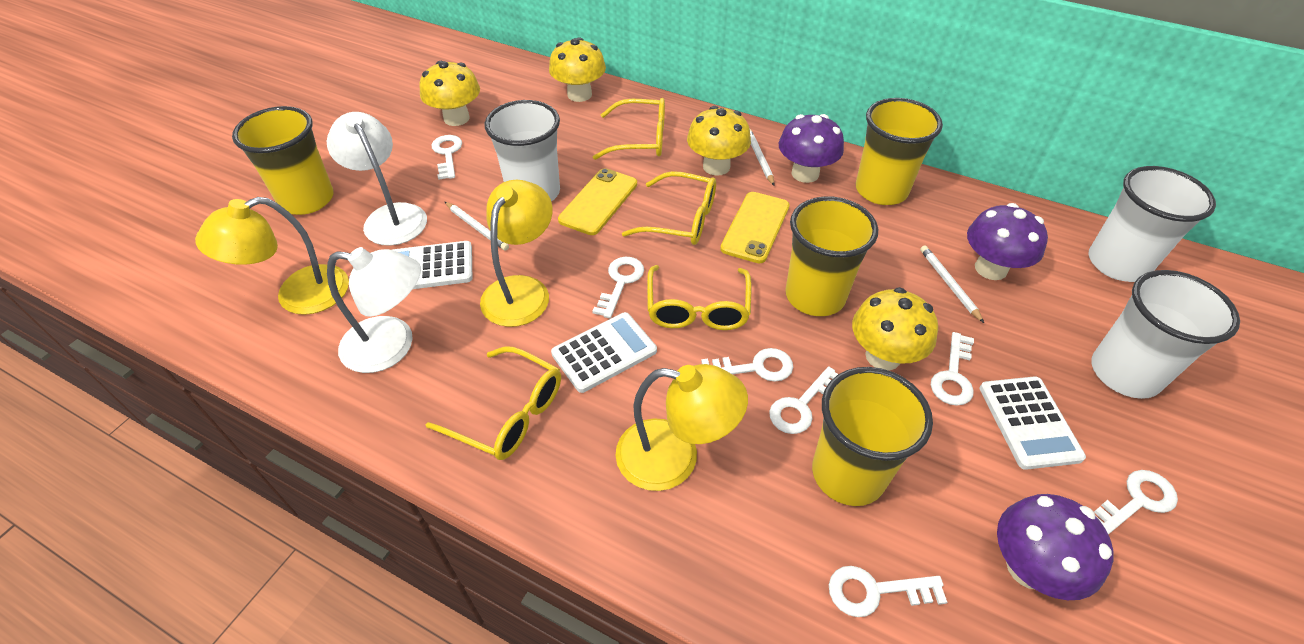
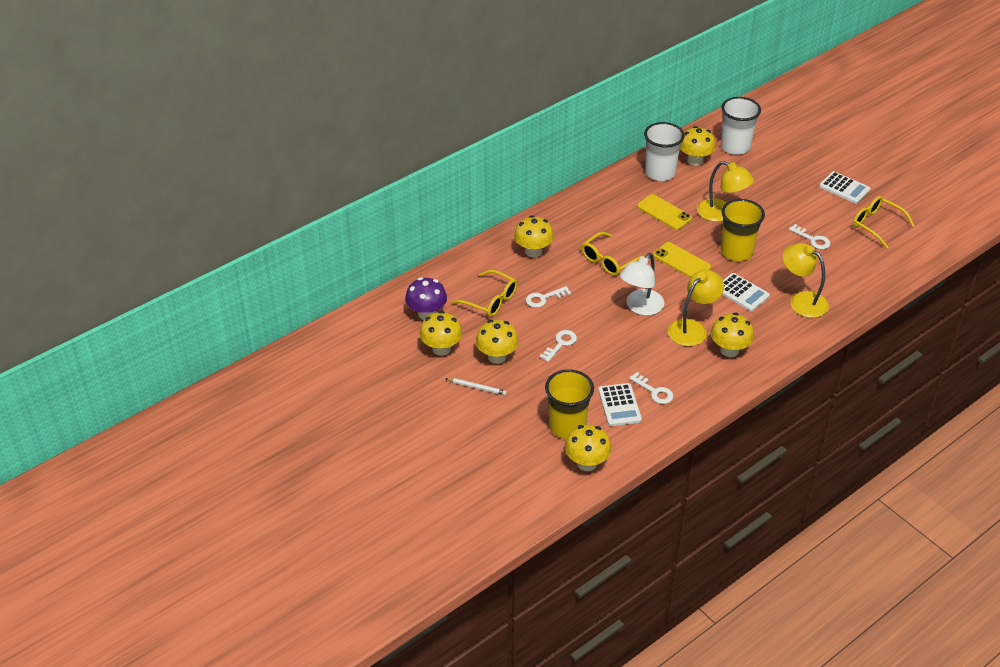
purple mushroom: [779,114,844,183] [967,203,1048,280] [997,494,1114,600] = 3 -> [405,277,447,320] = 1
white cup: [485,100,560,201] [1088,166,1216,282] [1091,270,1240,399] = 3 -> [644,122,685,181] [721,97,761,155] = 2
white key: [432,135,462,180] [592,257,644,318] [701,348,793,381] [769,366,838,434] [829,566,947,617] [931,332,974,406] [1094,470,1178,535] = 7 -> [526,286,571,308] [540,330,577,362] [629,372,673,404] [789,224,830,249] = 4
white lamp: [327,112,427,246] [327,247,421,373] = 2 -> [620,253,665,316] = 1
white pencil: [445,202,509,251] [750,129,775,186] [920,245,984,323] = 3 -> [445,378,507,395] = 1
yellow cup: [232,106,334,215] [785,196,878,316] [812,367,933,506] [856,98,943,205] = 4 -> [545,369,594,439] [721,199,765,261] = 2
yellow glasses: [426,346,561,460] [593,98,665,160] [622,171,716,245] [647,265,751,330] = 4 -> [452,270,517,317] [581,232,645,276] [853,196,915,249] = 3
yellow mushroom: [419,61,480,126] [549,37,606,102] [687,106,751,175] [852,287,938,371] = 4 -> [420,311,462,356] [476,320,519,364] [514,215,554,258] [565,425,611,471] [680,126,716,166] [711,313,754,357] = 6

